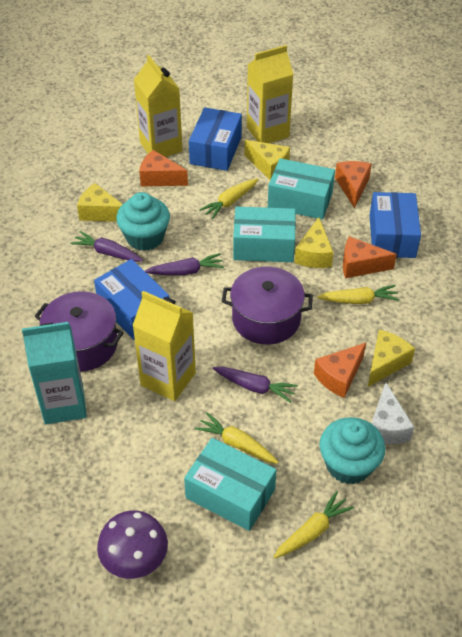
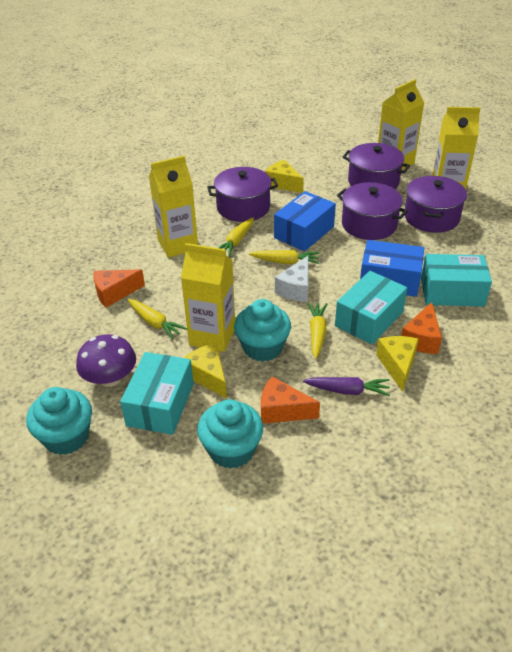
blue box: [94,259,169,340] [189,107,242,171] [369,192,421,258] = 3 -> [274,191,336,251] [360,240,424,297] = 2
orange cheese: [139,150,188,187] [314,343,366,398] [335,161,372,209] [343,236,397,278] = 4 -> [93,269,145,308] [261,376,320,424] [401,302,442,354] = 3
purple carrot: [70,231,143,262] [145,253,224,275] [213,367,298,403] = 3 -> [303,377,390,396] = 1
purple pot: [35,291,124,372] [222,267,313,345] = 2 -> [207,167,278,222] [337,182,408,240] [343,143,410,189] [405,176,467,233] = 4
turquoise carton: [22,322,87,425] = 1 -> none = 0
turquoise cupcake: [116,192,170,251] [319,417,385,484] = 2 -> [26,387,92,455] [197,399,263,469] [234,299,291,361] = 3
yellow carton: [132,291,196,401] [134,55,183,157] [247,45,293,143] = 3 -> [149,156,198,258] [181,243,235,352] [378,79,424,170] [432,107,481,189] = 4
yellow cheese: [77,183,123,222] [245,140,290,180] [294,217,333,268] [368,330,415,387] = 4 -> [183,343,227,399] [265,160,304,193] [376,336,419,392] = 3

